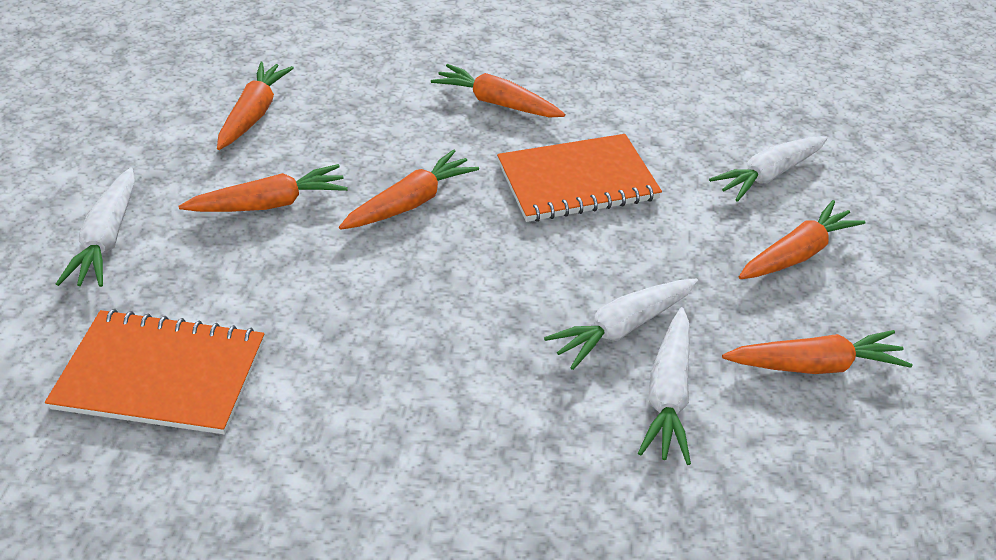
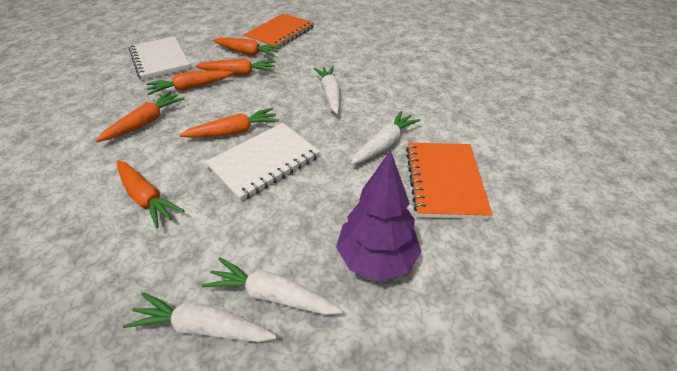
purple tree: none = 0 -> [336,150,421,281] = 1
white notebook: none = 0 -> [129,36,191,80] [205,123,320,201] = 2

